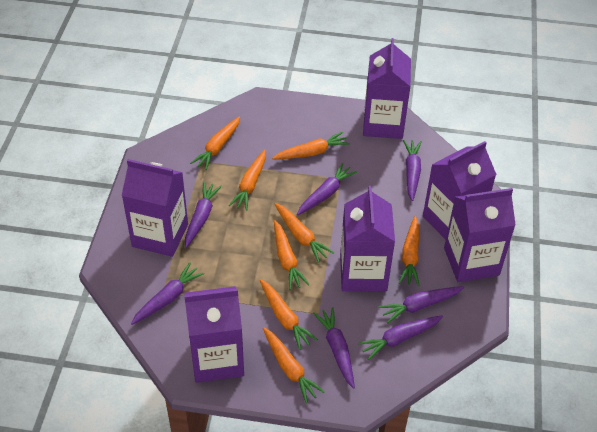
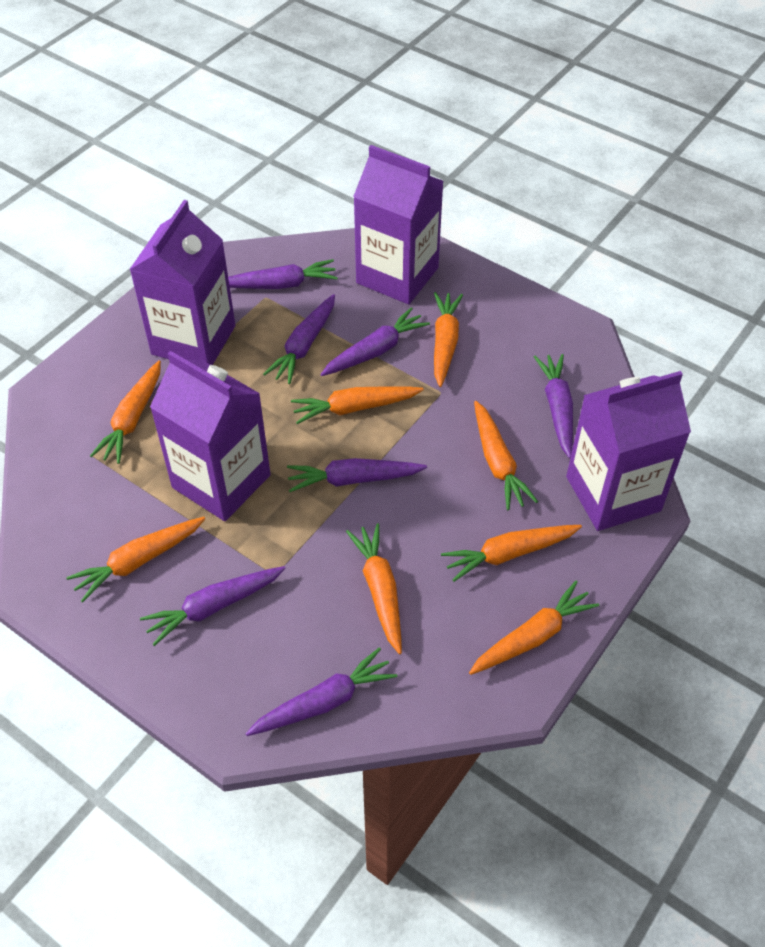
purple carton: [122,159,188,257] [184,286,244,383] [340,186,395,291] [363,38,411,139] [423,141,497,240] [444,188,516,282] = 6 -> [129,200,235,365] [150,351,271,521] [353,145,443,304] [566,371,691,531] = 4

